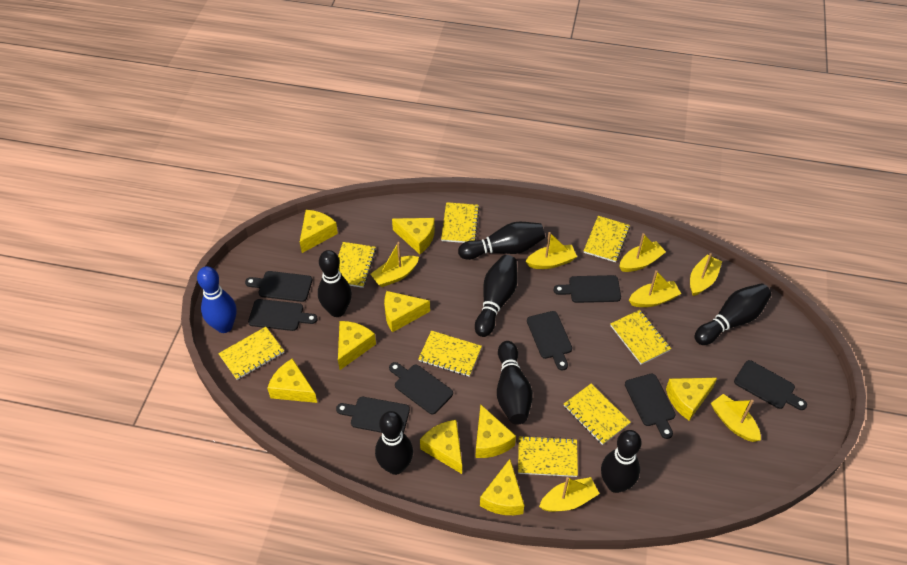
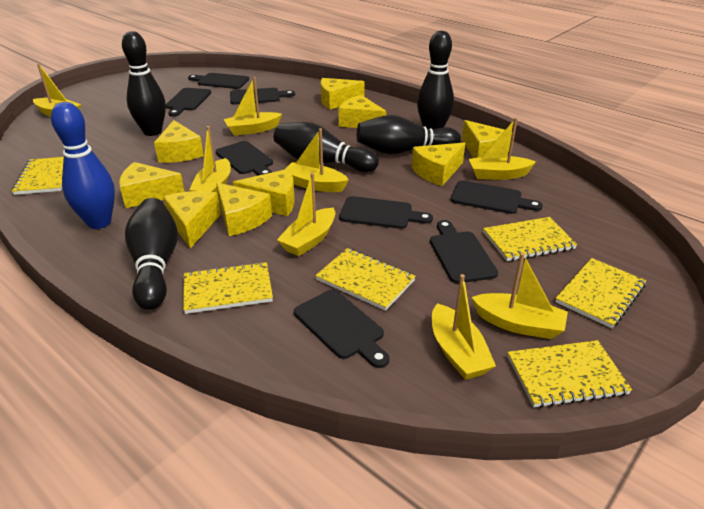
black bowling pin: [318,250,352,317] [375,411,413,475] [458,222,545,260] [475,255,518,337] [497,341,533,425] [601,430,642,493] [695,283,772,345] = 7 -> [122,31,166,136] [125,198,178,310] [274,122,379,172] [357,115,461,154] [417,31,454,129] = 5
yellow boat: [370,242,419,287] [525,232,577,269] [539,477,600,512] [619,233,666,272] [629,270,681,307] [690,253,722,296] [711,394,761,442] = 7 -> [33,63,81,117] [189,126,231,194] [224,77,282,136] [277,173,335,256] [284,128,349,192] [432,274,496,380] [469,118,536,180] [471,253,568,339] = 8
yellow notebook: [218,327,284,380] [338,242,376,288] [418,330,482,377] [441,202,480,243] [518,436,578,477] [564,383,631,445] [584,216,630,262] [610,310,671,365] = 8 -> [12,157,64,195] [183,262,273,314] [315,248,416,311] [483,217,577,261] [507,340,632,408] [555,258,646,328] = 6

